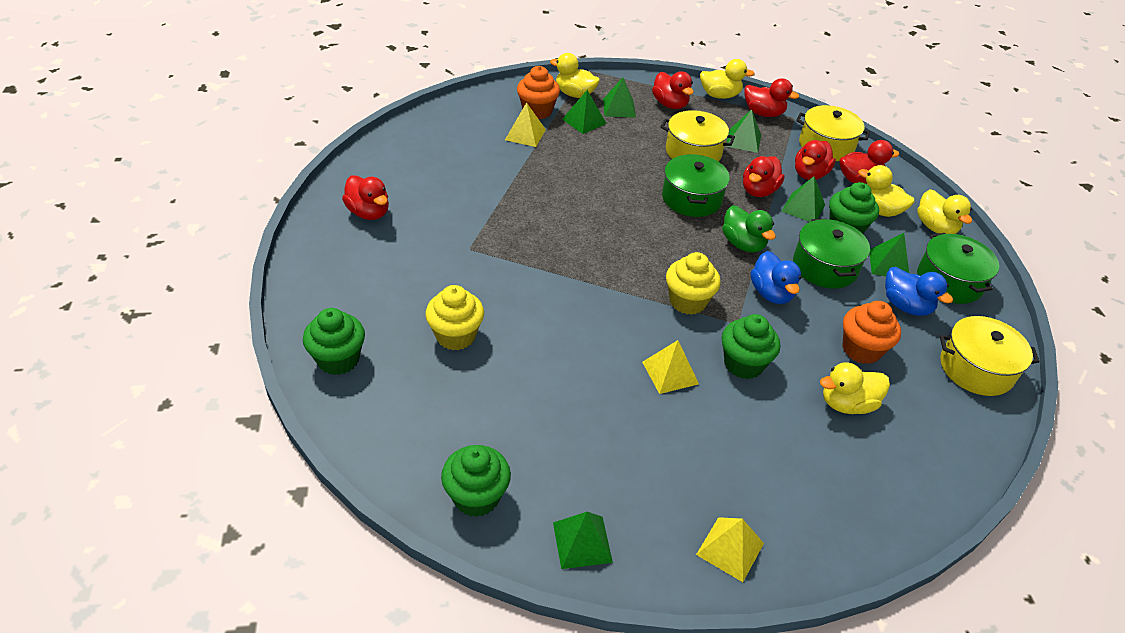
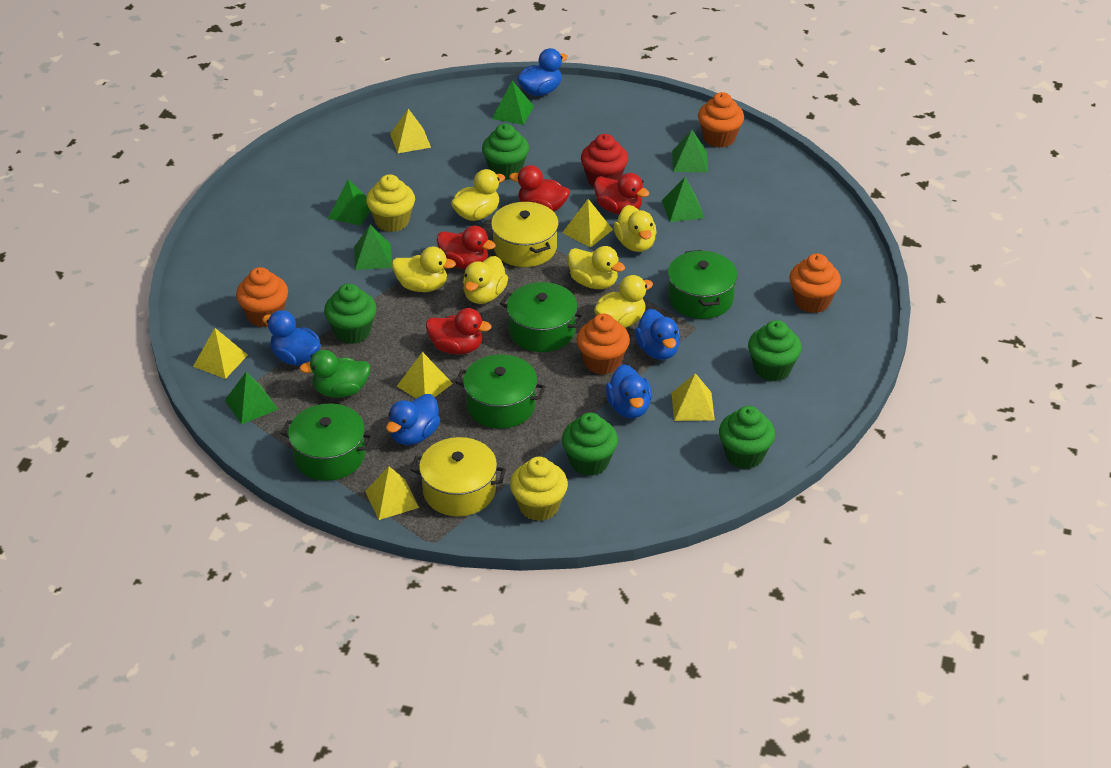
blue duck: [751,251,801,304] [885,267,953,316] = 2 -> [262,310,321,366] [386,394,440,445] [517,48,568,96] [605,364,652,418] [635,309,681,360] = 5
green cupcake: [303,308,365,375] [441,445,511,517] [722,314,780,379] [829,182,879,234] = 4 -> [324,284,377,344] [482,124,529,180] [562,413,618,476] [719,406,775,469] [748,320,802,381] = 5
green pot: [662,154,730,217] [793,219,870,289] [917,233,999,304] = 3 -> [281,404,374,481] [455,354,546,429] [500,282,585,352] [668,250,738,319] = 4
orange cupcake: [517,66,560,119] [842,301,901,364] = 2 -> [236,267,288,327] [576,313,630,375] [698,92,744,148] [789,253,841,313] = 4
red cupcake: none = 0 -> [581,134,628,187] = 1
red duck: [342,176,389,220] [652,71,694,109] [743,156,785,197] [744,78,799,117] [795,140,836,180] [839,140,899,184] = 6 -> [426,308,492,355] [437,226,496,269] [509,165,570,212] [594,173,649,214] = 4
yellow duck: [550,53,600,98] [700,59,755,99] [820,362,890,414] [858,165,914,217] [917,189,972,234] = 5 -> [392,247,456,292] [451,169,505,221] [463,256,508,304] [568,246,625,289] [594,275,653,328] [614,205,657,252] = 6
yellow pot: [661,110,735,162] [796,105,870,161] [940,316,1039,396] = 3 -> [411,437,506,516] [491,202,559,267] = 2
yellow pyramid: [505,102,546,147] [642,340,699,394] [696,517,764,582] = 3 -> [193,328,248,379] [365,467,419,520] [390,109,431,153] [397,352,453,398] [562,199,613,248] [672,373,715,421] = 6

